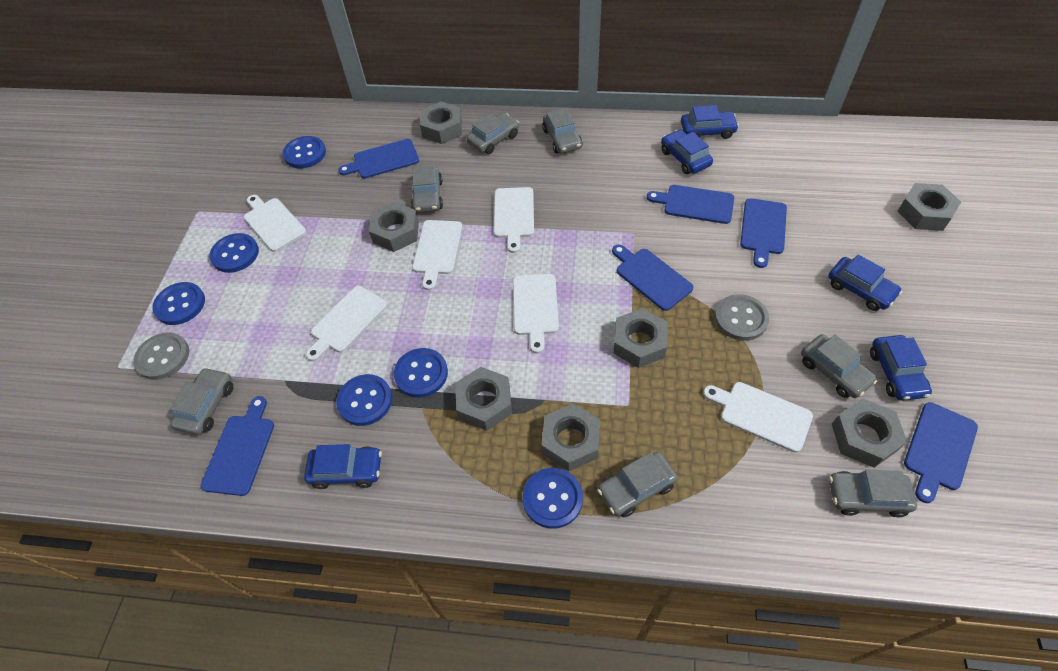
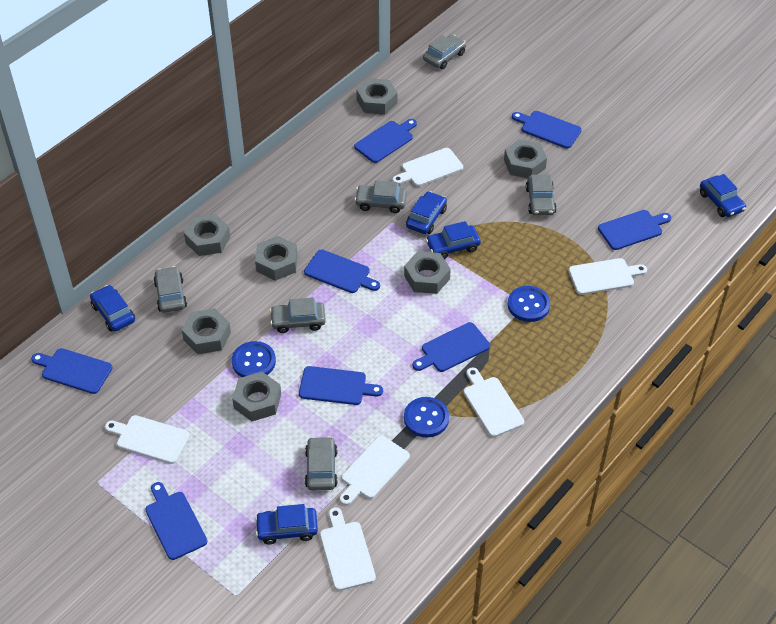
blue button: [152,282,205,325] [209,233,259,273] [283,136,326,168] [336,374,392,426] [393,348,448,398] [522,468,583,529] = 6 -> [232,341,276,377] [404,397,449,438] [508,286,550,322] = 3
blue cutting board: [201,396,274,496] [338,139,419,178] [612,245,693,311] [647,185,734,224] [740,198,787,268] [904,402,978,503] = 6 -> [31,348,113,394] [145,482,207,560] [299,366,383,405] [304,250,380,293] [354,119,417,163] [413,322,490,372] [512,111,582,149] [598,210,671,250] = 8
grey button: [133,333,189,380] [714,294,769,341] = 2 -> none = 0
grey car: [170,367,233,435] [411,165,443,213] [466,113,519,154] [542,108,583,153] [597,452,678,517] [801,334,877,398] [829,470,917,517] = 7 -> [153,266,187,313] [270,297,326,333] [305,436,338,490] [354,181,407,213] [423,34,466,69] [526,175,557,215] = 6

